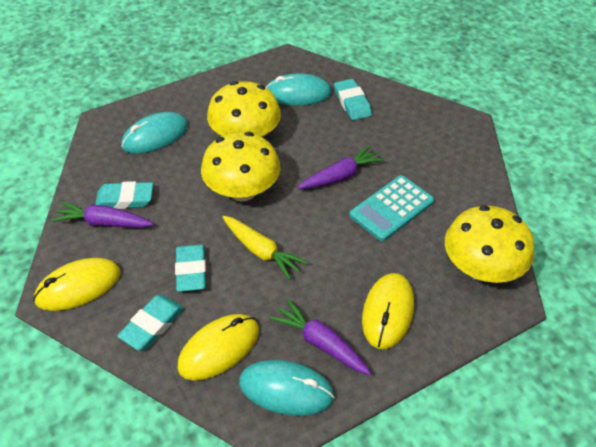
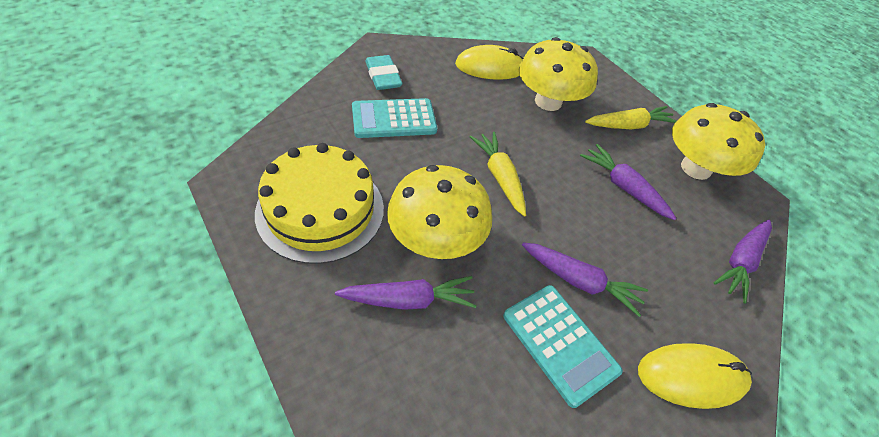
purple carrot: [51,202,153,228] [269,298,371,375] [297,145,384,189] = 3 -> [335,276,476,310] [522,242,648,317] [580,144,677,220] [713,220,772,303] = 4
turquoise calculator: [350,175,434,241] = 1 -> [352,98,437,138] [503,285,623,408] = 2
turquoise eraser: [95,181,153,209] [117,295,184,350] [175,244,206,292] [334,79,372,120] = 4 -> [365,55,402,90] = 1
turquoise mouse: [121,112,188,153] [239,360,335,416] [266,73,332,105] = 3 -> none = 0
yellow cake: none = 0 -> [255,143,384,264] = 1
yellow carrot: [223,216,308,280] = 1 -> [470,132,526,217] [585,106,677,129] = 2
yellow mouse: [33,258,121,311] [178,314,259,380] [362,273,414,349] = 3 -> [455,45,523,80] [638,343,752,409] = 2

